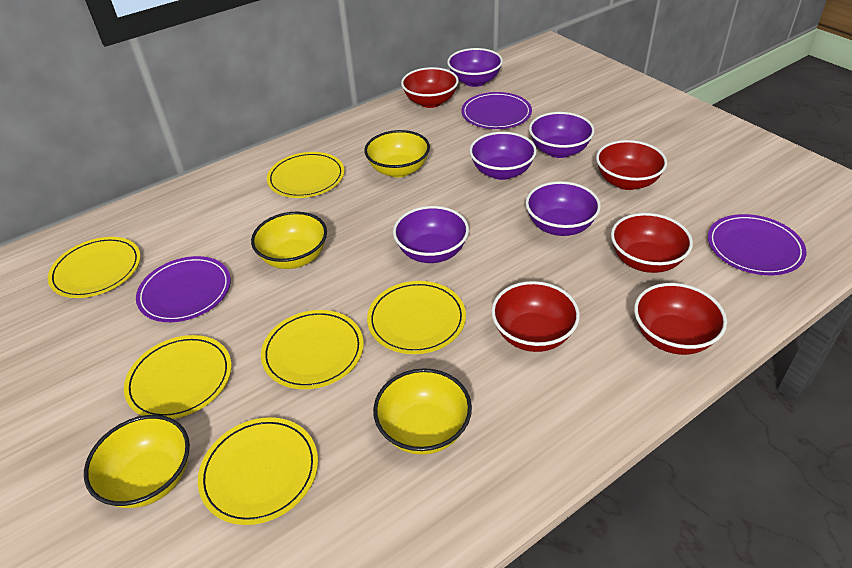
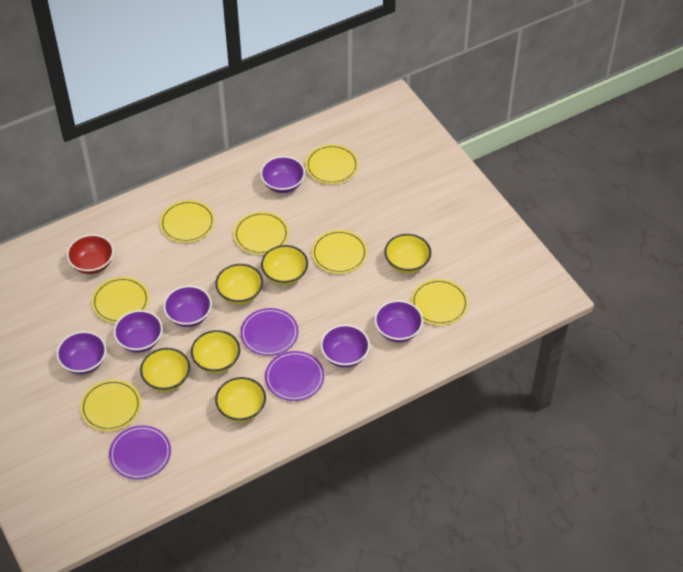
purple bowl: [393,206,469,263] [447,48,503,87] [469,132,537,180] [525,181,601,236] [529,112,595,158] = 5 -> [57,331,106,374] [114,310,163,353] [163,286,212,327] [260,156,305,193] [321,324,370,368] [374,300,423,342] = 6
red bowl: [401,67,459,108] [491,281,580,352] [596,140,667,190] [611,213,693,273] [634,283,727,355] = 5 -> [67,234,114,274] = 1
yellow bowl: [84,415,190,508] [251,212,327,269] [364,130,430,178] [373,368,472,455] = 4 -> [140,348,190,392] [191,330,240,373] [215,264,263,304] [215,377,266,422] [261,245,308,285] [384,234,431,273] = 6
yellow plate: [48,237,141,298] [124,335,231,419] [198,417,318,525] [261,310,364,389] [267,152,345,198] [367,281,466,354] = 6 -> [80,380,141,431] [92,277,149,323] [160,200,215,243] [234,212,289,255] [306,144,359,184] [312,230,367,274] [411,279,468,325] = 7

